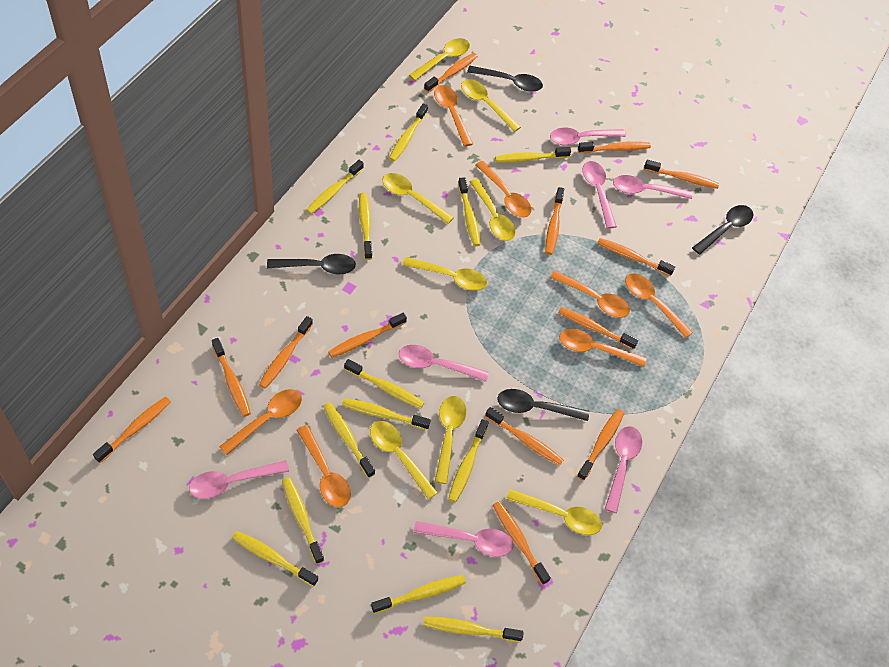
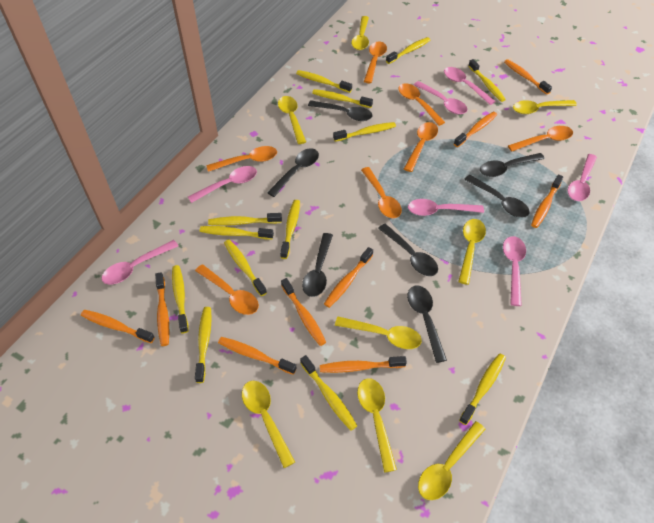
black spoon: [267,254,356,274] [467,66,543,92] [497,389,589,421] [692,205,753,255] = 4 -> [267,148,319,197] [302,233,333,297] [308,100,373,121] [378,224,438,276] [407,286,447,363] [464,175,530,218] [480,153,545,177] = 7
orange toothbrush: [93,397,171,463] [212,338,251,417] [259,316,313,388] [328,313,407,358] [424,53,478,93] [485,407,563,466] [493,501,551,585] [545,187,564,255] [558,307,638,350] [577,409,624,481] [578,141,651,153] [597,238,675,276] [644,160,719,189] = 13 -> [81,310,155,343] [155,272,170,346] [218,337,297,375] [281,278,326,346] [320,356,407,373] [324,247,373,308] [454,112,497,147] [504,59,552,95] [531,174,563,228] = 9

